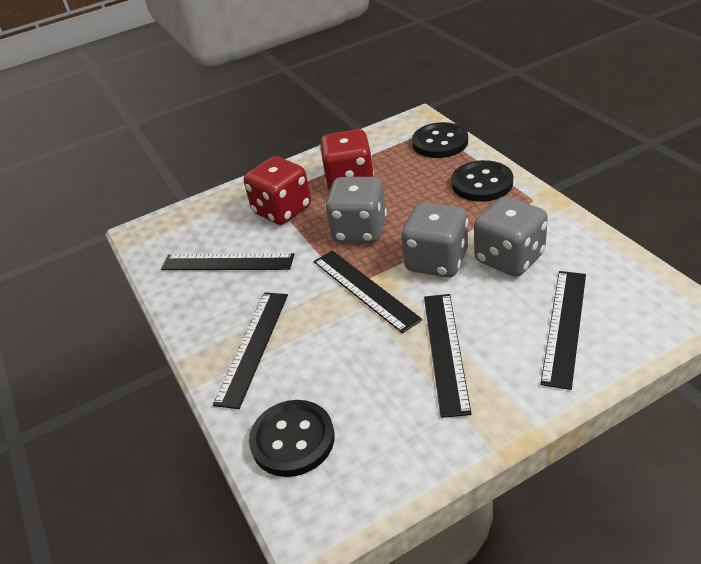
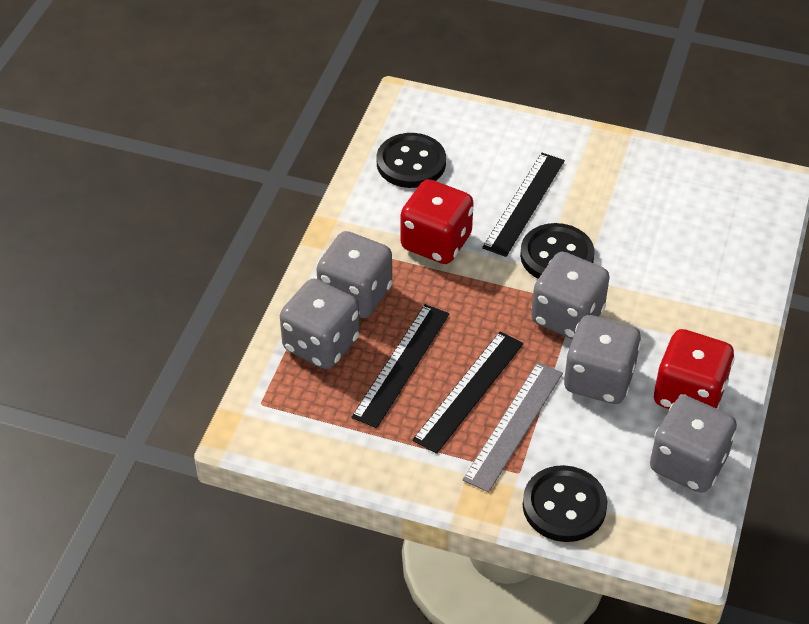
black ruler: [161,253,295,270] [213,292,288,409] [313,250,422,333] [424,294,472,418] [540,271,586,390] = 5 -> [351,304,449,428] [412,332,523,454] [482,153,565,257] = 3
grey dice: [325,177,387,243] [401,202,468,277] [474,196,548,277] = 3 -> [280,278,360,369] [316,231,392,318] [531,252,610,339] [563,315,642,404] [650,396,737,493] = 5
grey ruler: none = 0 -> [463,362,563,492] = 1

